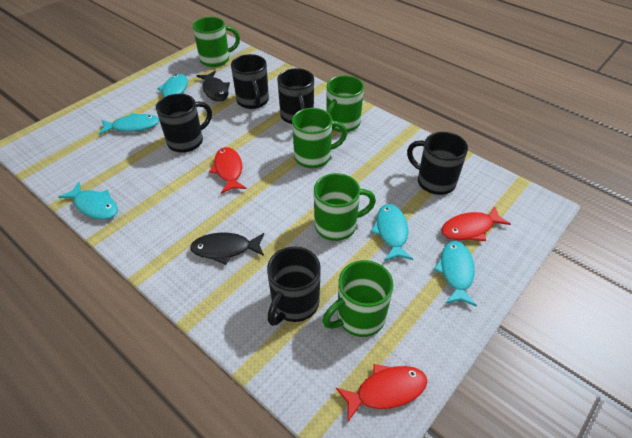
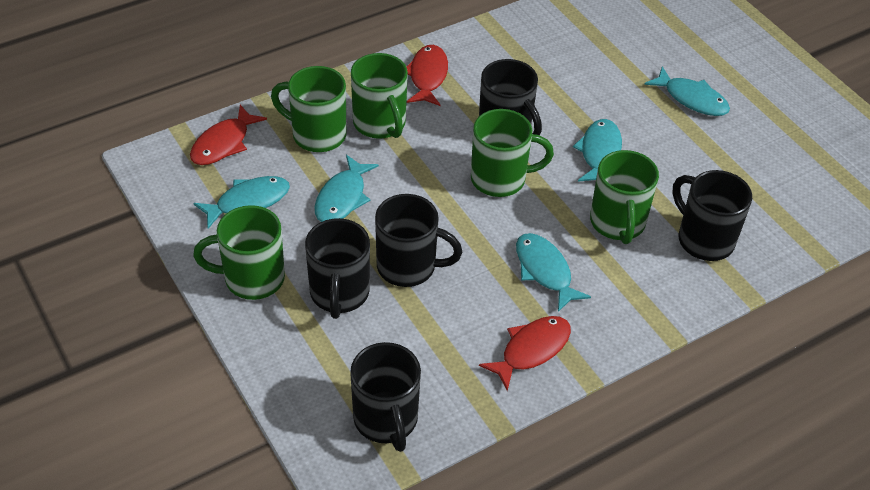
black fish: [190,233,264,265] [196,71,230,102] = 2 -> none = 0

